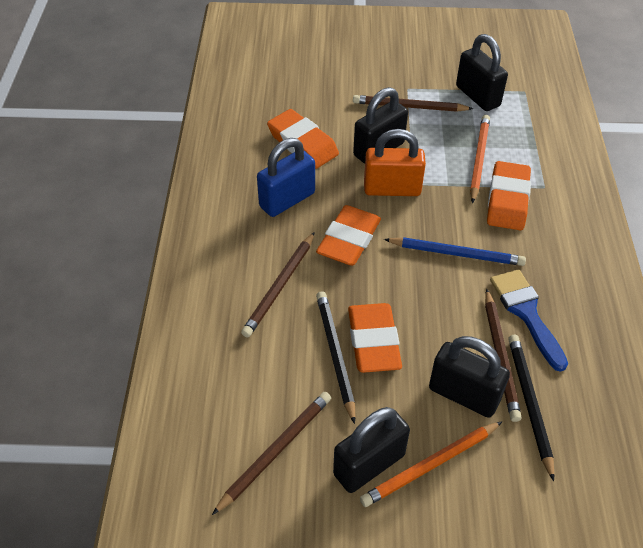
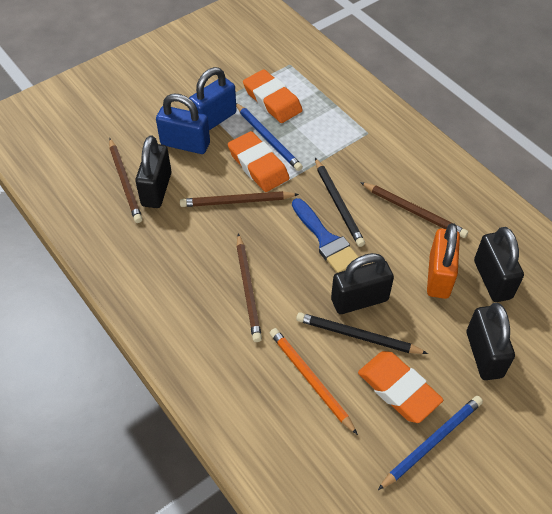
blue padlock: [257,138,315,217] = 1 -> [156,94,210,154] [189,67,236,130] = 2
blue pencil: [384,237,526,266] = 1 -> [236,103,303,171] [378,396,483,490] = 2
orange eraser: [267,109,339,169] [316,205,381,266] [348,303,402,373] [487,161,531,230] = 4 -> [228,131,289,192] [243,69,303,123] [358,351,443,423] = 3
orange pencil: [360,422,502,507] [470,115,490,203] = 2 -> [270,328,358,435] = 1

